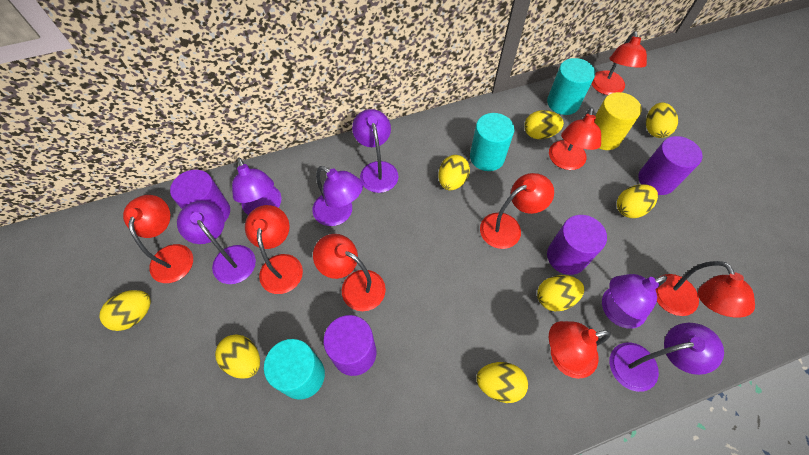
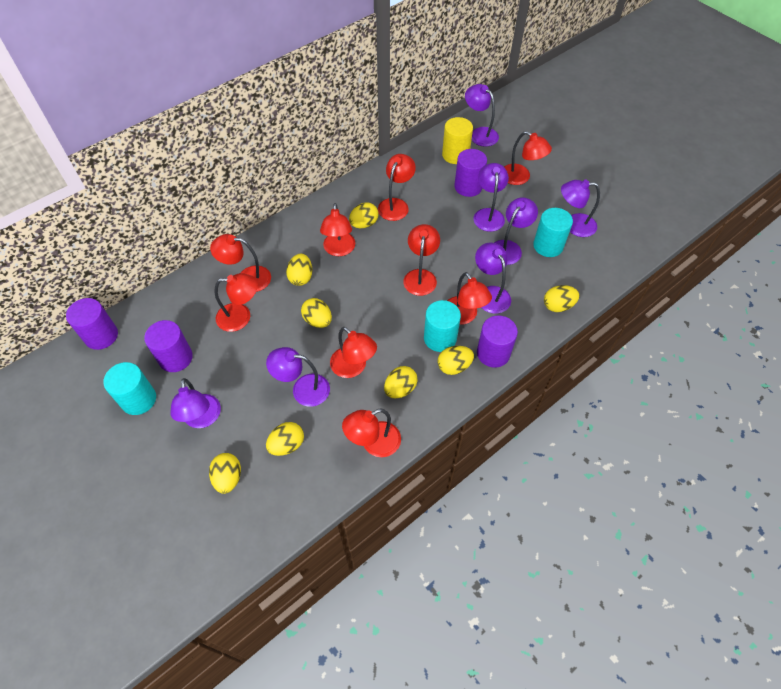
purple lamp: [177,201,256,284] [232,157,281,215] [312,166,363,226] [352,109,398,193] [602,274,667,329] [610,323,724,392] = 6 -> [170,378,221,428] [266,347,330,407] [465,84,499,147] [473,163,509,232] [475,243,511,314] [494,197,538,265] [561,180,600,237] = 7
red lamp: [123,195,193,283] [245,205,303,294] [313,234,386,311] [480,173,554,249] [549,108,601,170] [549,321,611,379] [591,31,647,95] [656,261,755,318] = 8 -> [210,234,271,292] [214,273,258,332] [320,203,355,256] [330,327,377,378] [342,408,401,457] [378,154,416,221] [403,224,440,296] [447,272,492,325] [504,131,552,185] = 9

